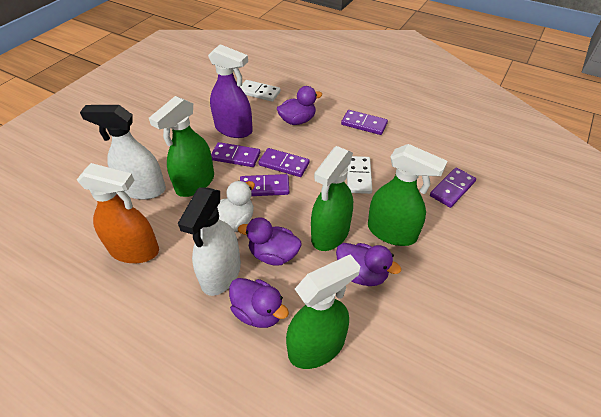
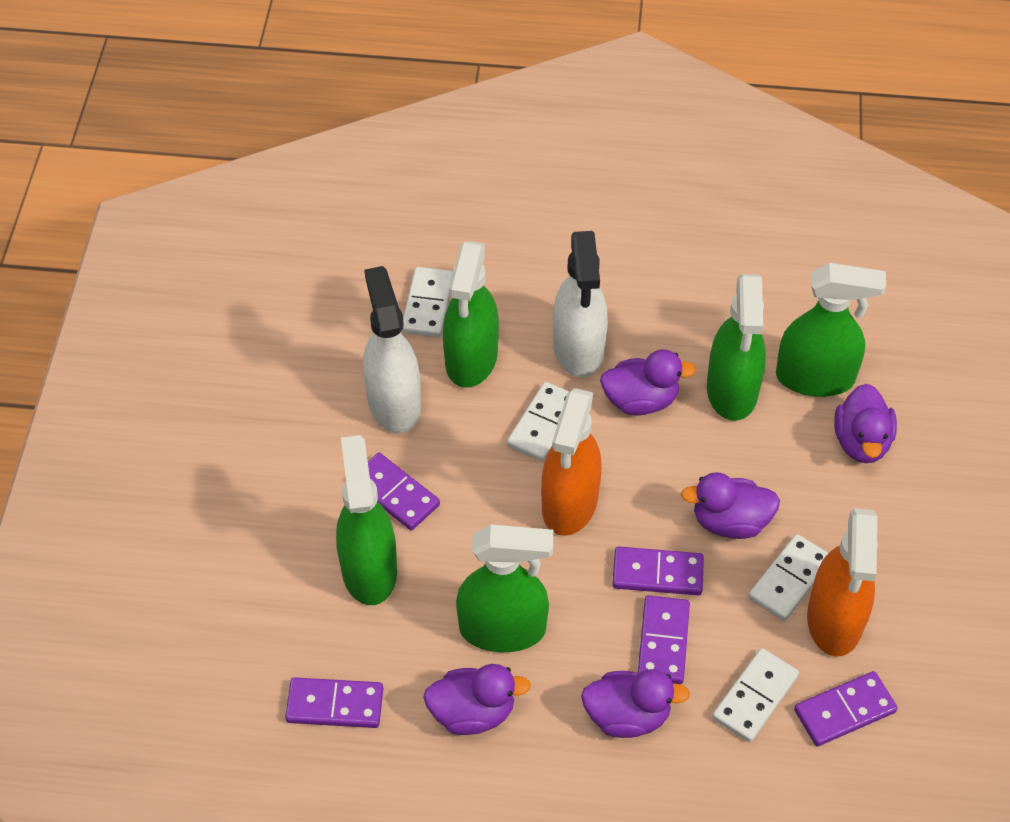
green spray bottle: [149,96,214,197] [286,254,360,369] [311,146,353,251] [368,144,447,246] = 4 -> [336,435,397,605] [443,241,499,387] [456,524,553,652] [707,274,766,421] [776,263,886,397] = 5
orange spray bottle: [77,163,159,263] = 1 -> [541,388,602,536] [807,508,878,657] = 2
purple duck: [229,278,289,328] [238,217,301,266] [277,86,322,125] [336,243,401,286] = 4 -> [423,664,531,735] [581,669,690,738] [600,349,696,415] [681,472,780,539] [834,384,897,463] = 5
purple spray bottle: [208,44,253,138] = 1 -> none = 0
white domino: [240,80,281,102] [347,156,372,194] = 2 -> [402,267,453,337] [507,382,569,462] [712,648,799,742] [748,534,828,621] = 4
white duck: [217,181,255,232] = 1 -> none = 0

